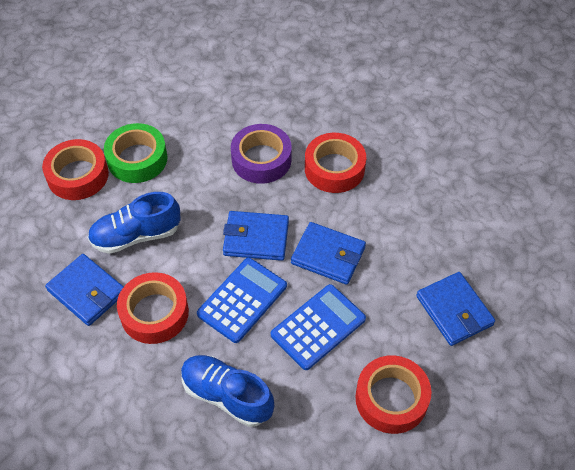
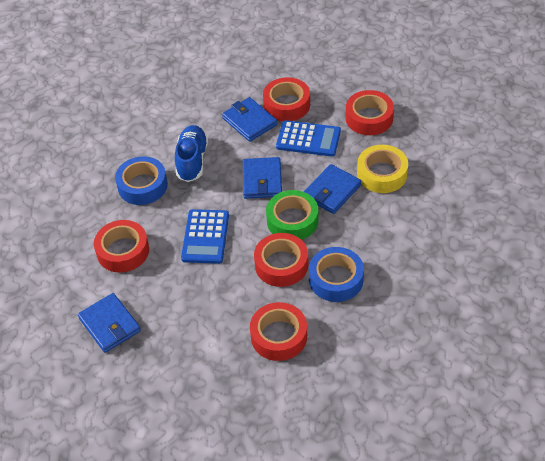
blue shoe: [88,192,180,254] [181,355,274,427] = 2 -> [175,125,208,182] = 1
blue tape: none = 0 -> [115,156,168,205] [309,247,364,302] = 2
purple tape: [231,124,292,184] = 1 -> none = 0
red tape: [42,139,109,200] [117,272,189,344] [305,133,366,193] [355,355,431,434] = 4 -> [94,220,149,273] [250,302,307,361] [254,233,308,287] [263,77,310,121] [346,90,394,135] = 5
yellow tape: none = 0 -> [357,145,408,193] = 1

